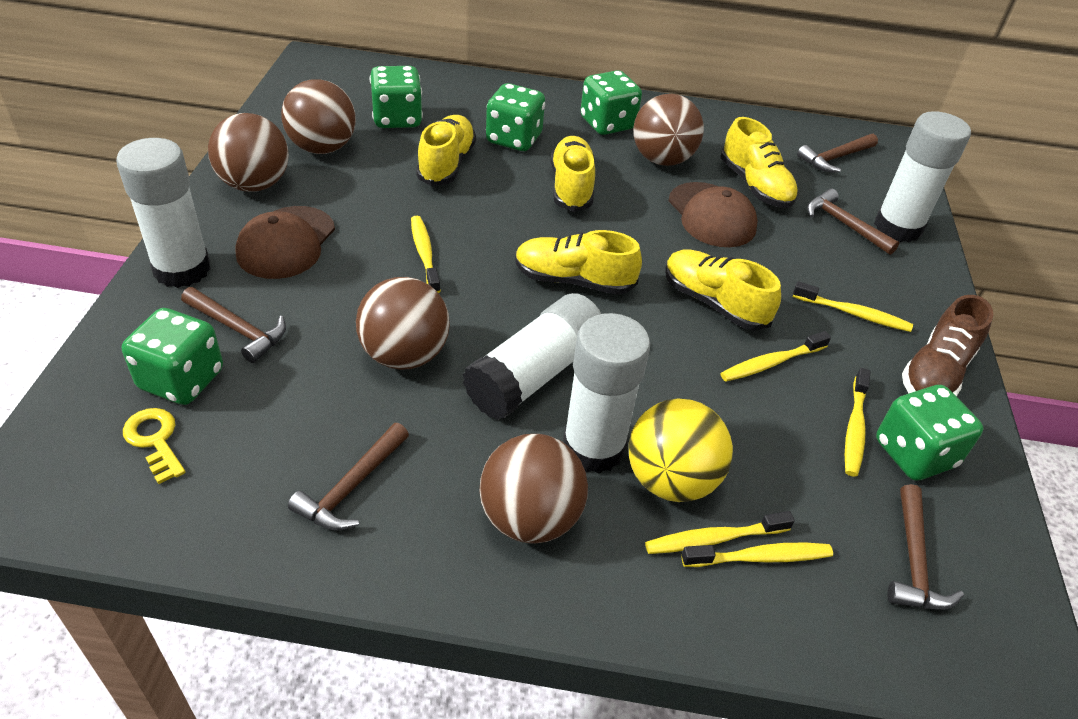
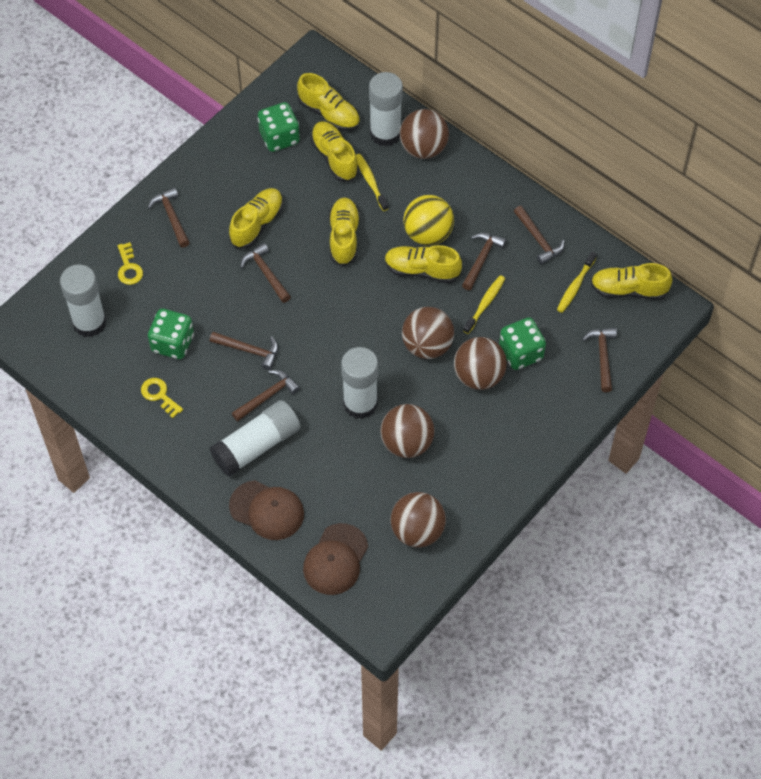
brown hammer: [181,287,286,363] [288,423,409,531] [797,134,878,173] [807,189,900,255] [887,484,964,610] = 5 -> [148,188,190,248] [210,332,278,370] [232,370,300,421] [241,243,291,303] [462,233,506,290] [514,206,565,265] [582,328,617,392] = 7
brown shoe: [902,295,993,396] = 1 -> none = 0
green dice: [122,308,223,405] [370,66,423,128] [486,83,545,151] [580,70,642,135] [876,385,983,481] = 5 -> [148,309,194,359] [258,102,300,152] [499,317,546,370] = 3
yellow key: [123,408,186,484] = 1 -> [118,242,143,285] [141,378,183,418] = 2
yellow shoe: [416,115,476,186] [515,230,642,295] [551,136,595,212] [665,249,781,331] [721,117,798,208] = 5 -> [229,188,283,249] [297,73,360,131] [310,121,359,182] [329,197,360,267] [385,245,462,283] [591,263,673,300] = 6
yellow toothbrush: [411,216,441,293] [645,511,795,554] [681,543,833,567] [720,331,831,382] [793,281,913,332] [845,368,871,477] = 6 -> [356,154,389,211] [463,275,505,334] [557,251,597,313] = 3

